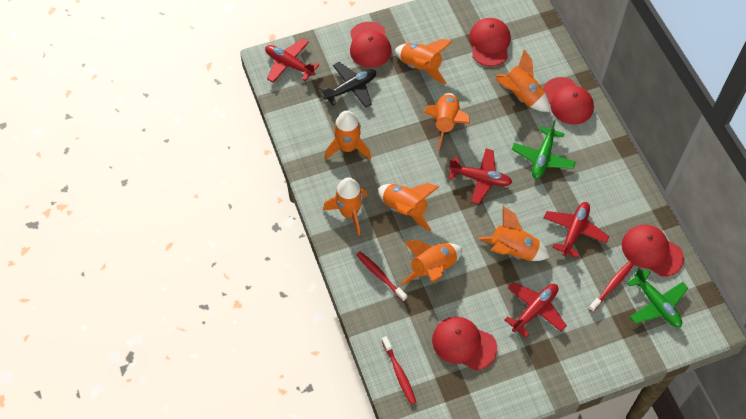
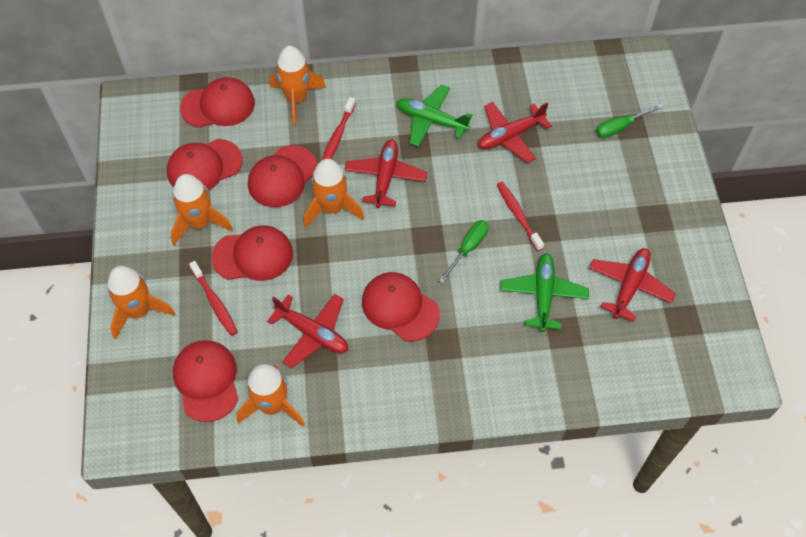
black plane: [320,62,376,108] = 1 -> none = 0
green screwdriver: none = 0 -> [439,220,489,283] [596,104,663,138] = 2
orange rocket: [323,177,367,236] [325,110,371,159] [378,183,439,231] [395,39,453,84] [401,239,462,285] [424,93,470,150] [479,206,550,261] [495,49,550,112] = 8 -> [108,266,175,339] [171,174,233,245] [237,364,305,427] [270,46,326,125] [304,159,364,228] = 5
red cap: [350,22,391,68] [432,317,497,370] [469,18,511,66] [543,77,594,125] [622,225,684,277] = 5 -> [167,139,242,191] [173,340,239,422] [180,77,255,128] [211,225,293,281] [248,145,317,207] [362,272,440,341] = 6

